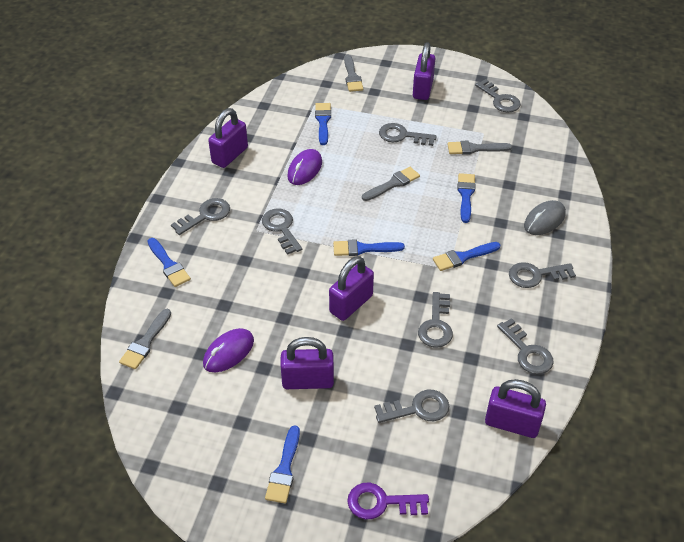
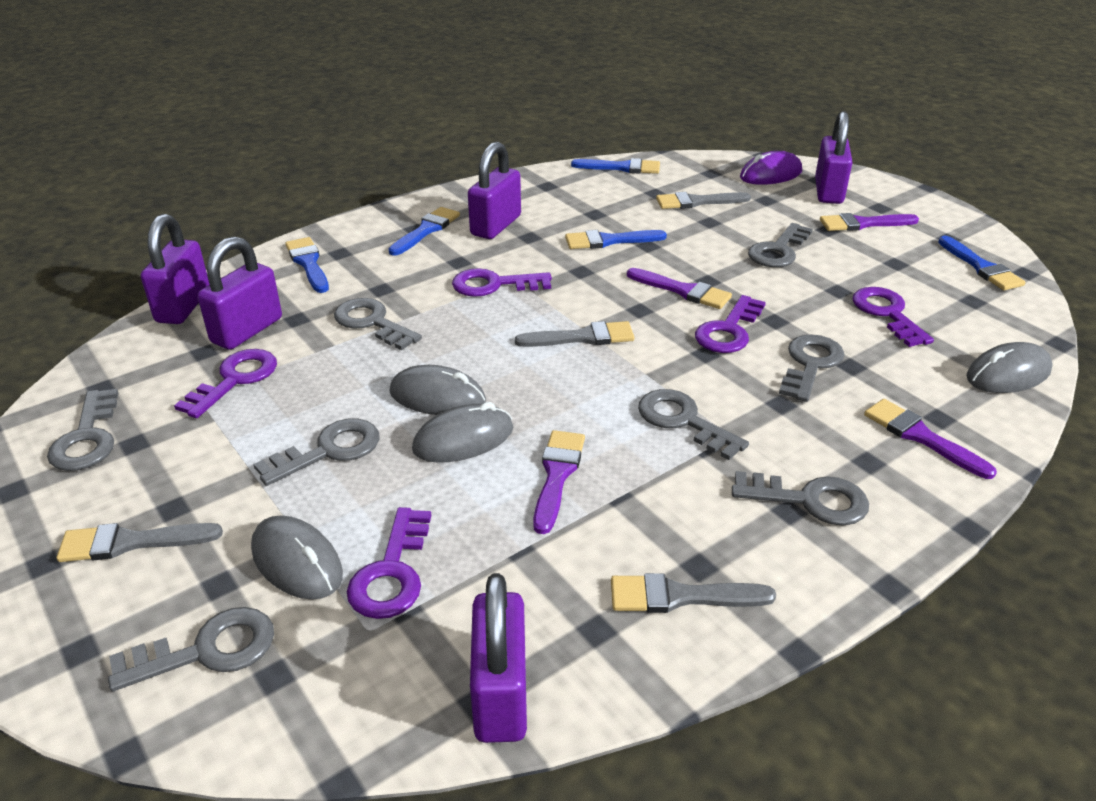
blue brush: [148,238,191,287] [265,425,300,503] [315,103,331,145] [333,239,405,256] [433,242,500,271] [457,173,475,223] = 6 -> [285,237,329,293] [389,207,460,256] [565,230,667,249] [571,158,660,174] [938,236,1025,290] = 5
grey mouse: [524,200,566,235] = 1 -> [251,516,343,600] [389,365,486,415] [412,402,513,463] [966,342,1053,393] = 4
purple brush: none = 0 -> [533,430,585,534] [627,268,732,309] [820,213,919,231] [864,399,997,479] = 4
purple key: [347,483,429,519] = 1 -> [174,349,277,418] [347,507,431,619] [452,268,552,297] [695,295,766,353] [853,287,934,347] = 5
purple mouse: [203,328,254,372] [287,149,322,185] = 2 -> [740,151,802,185] = 1

